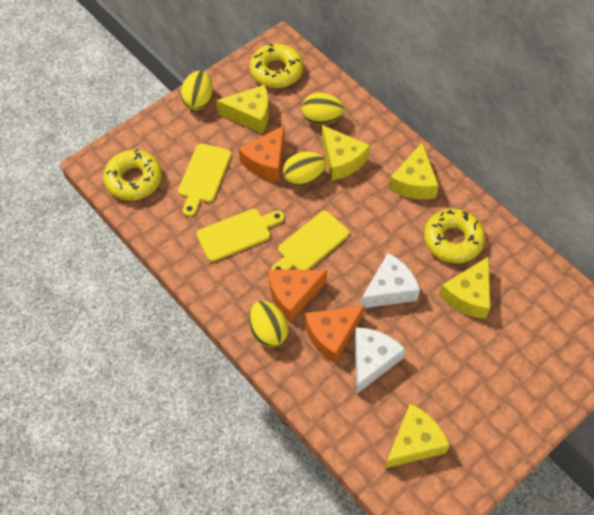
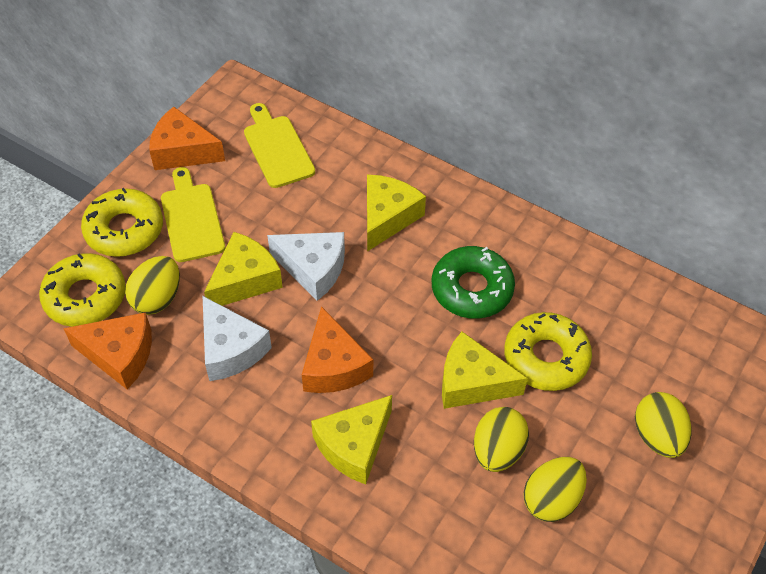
green donut: none = 0 -> [432,246,515,319] = 1
yellow cheese: [216,85,269,134] [322,125,370,181] [385,404,450,468] [389,143,439,199] [439,256,490,319] = 5 -> [204,232,283,306] [311,395,392,484] [367,174,426,251] [442,332,528,409] = 4
yellow cutting board: [178,144,231,217] [196,209,284,262] [271,211,349,270] = 3 -> [161,167,225,262] [244,103,315,188] = 2

